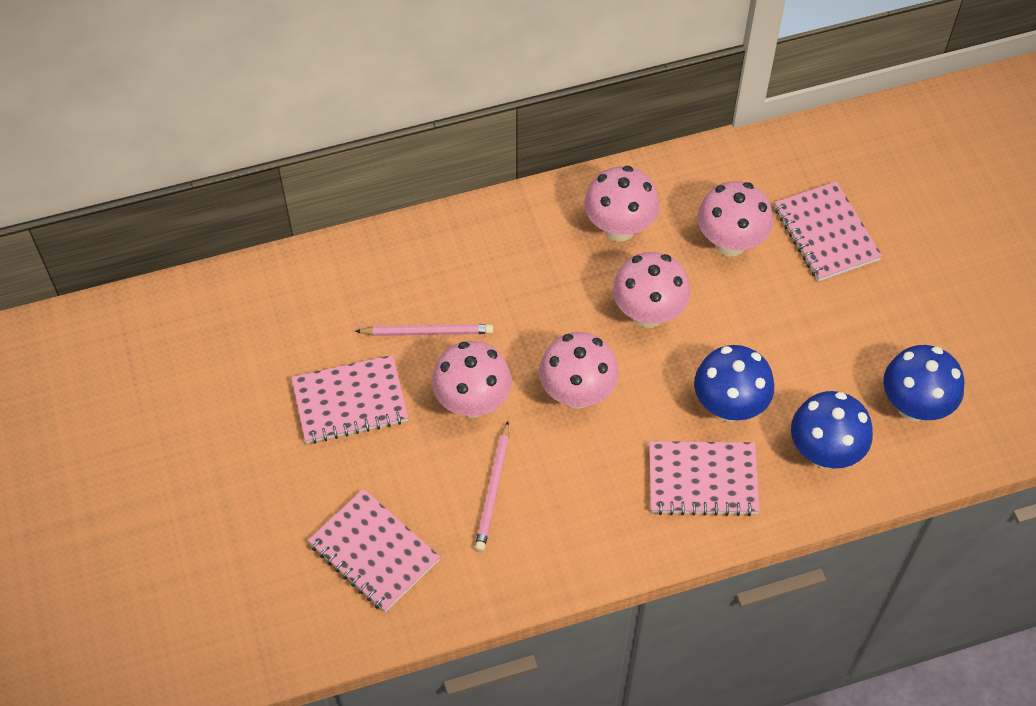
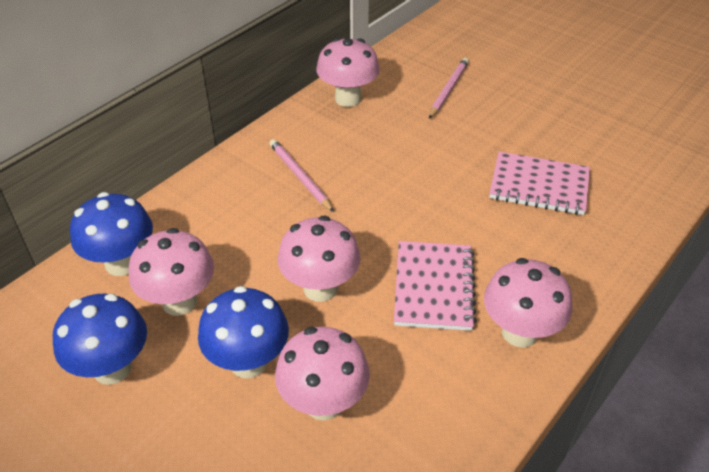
pink notebook: [291,355,408,444] [308,489,440,612] [649,441,760,516] [775,181,882,281] = 4 -> [394,241,477,331] [489,152,590,215] = 2

